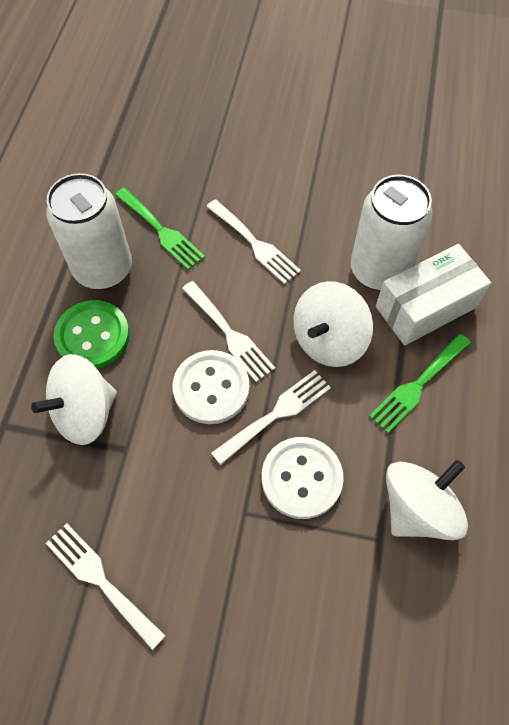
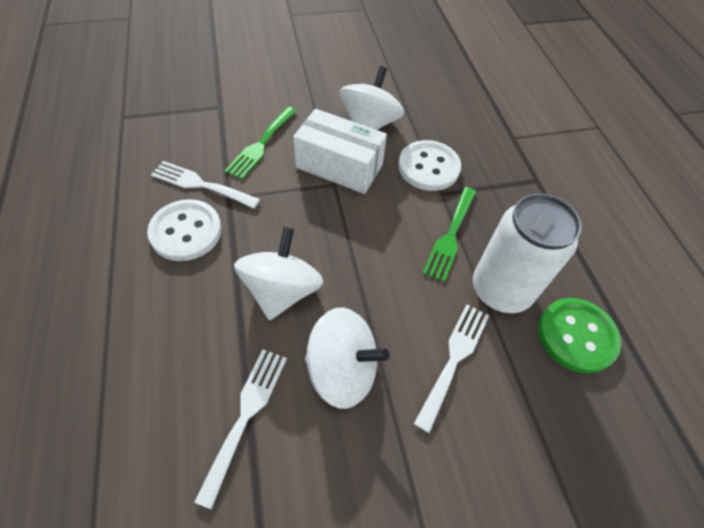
white can: [46,173,132,290] [351,175,433,291] = 2 -> [473,193,582,313] = 1
white fork: [46,523,165,650] [182,281,275,382] [206,199,301,284] [211,370,331,465] = 4 -> [151,161,260,209] [194,349,287,509] [414,304,489,433] = 3

